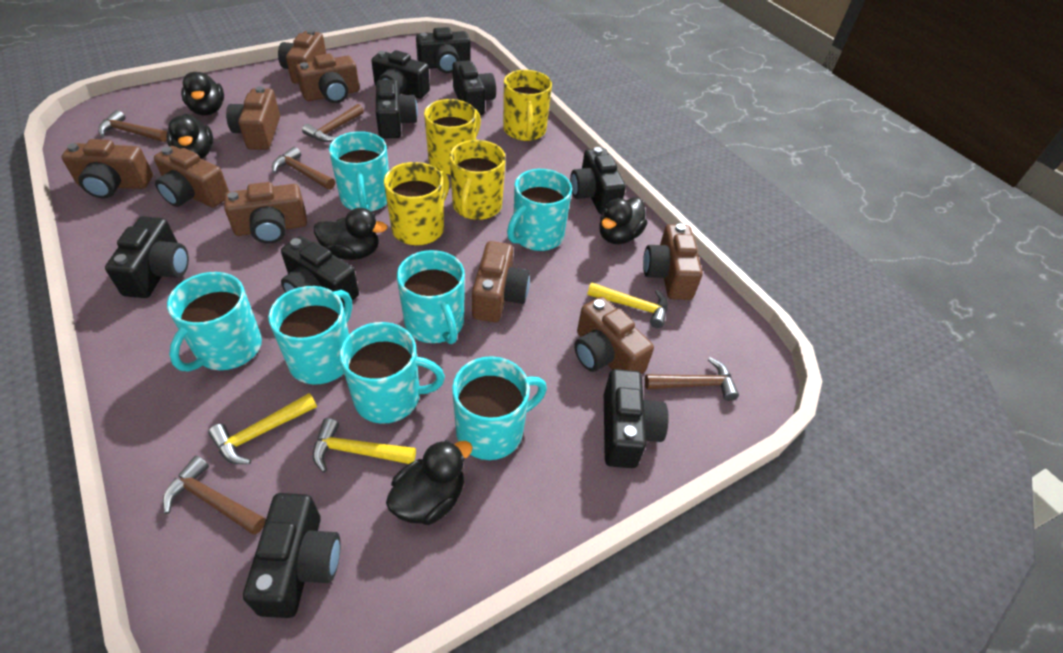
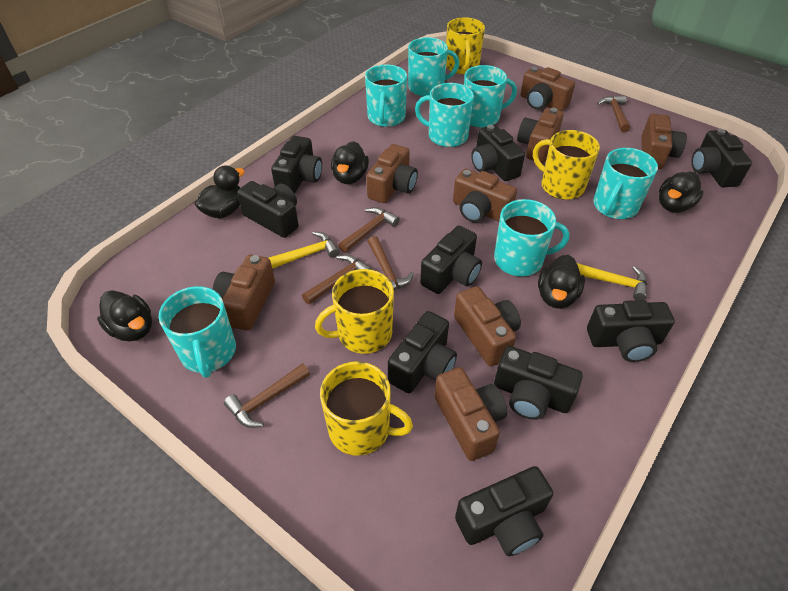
brown camera: [61,139,153,198] [154,146,229,208] [224,182,307,244] [226,86,280,150] [278,29,326,84] [295,53,360,103] [472,241,530,322] [574,297,654,374] [643,223,703,300] = 9 -> [213,255,275,331] [366,144,418,203] [435,367,507,461] [453,169,517,223] [454,286,521,366] [517,108,564,163] [521,67,575,111] [641,113,687,169] = 8
yellow hammer: [208,393,317,464] [313,418,416,473] [587,282,668,328] = 3 -> [269,232,340,269] [577,263,647,300] = 2

